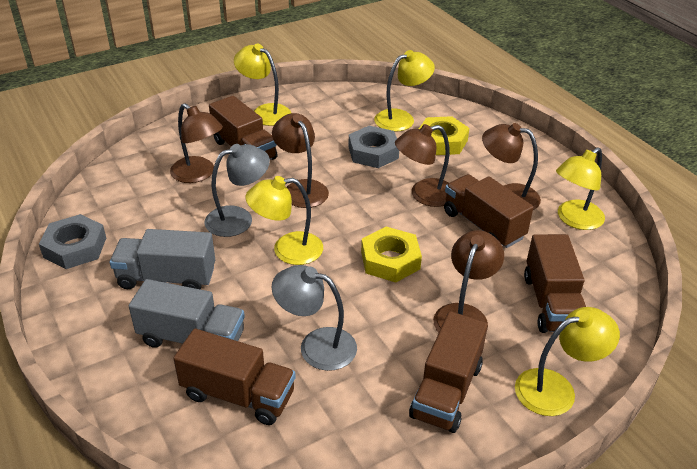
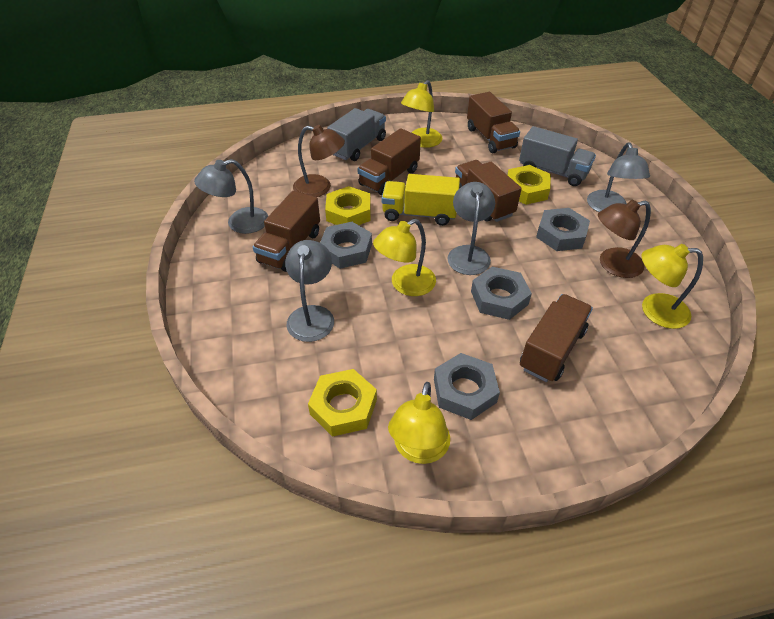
brown lamp: [170,103,223,183] [272,113,329,208] [395,124,450,207] [433,230,504,333] [482,123,541,210] = 5 -> [293,125,345,197] [598,200,651,278] = 2
grey lamp: [204,144,270,237] [272,265,357,371] = 2 -> [194,159,268,234] [285,240,334,342] [447,182,495,275] [587,143,650,212] = 4
grey nut: [39,214,106,269] [348,126,399,168] = 2 -> [320,222,372,269] [434,353,500,420] [471,267,532,320] [536,208,590,251] = 4
yellow lamp: [234,44,291,126] [245,176,323,265] [374,50,435,132] [515,307,620,416] [556,148,605,230] = 5 -> [373,219,436,296] [388,382,450,464] [401,80,442,148] [642,244,703,329] = 4
yellow nut: [361,227,422,282] [419,116,469,155] = 2 -> [308,369,377,437] [325,186,371,225] [507,165,551,205] = 3
yellow truck: none = 0 -> [382,174,460,226] = 1

